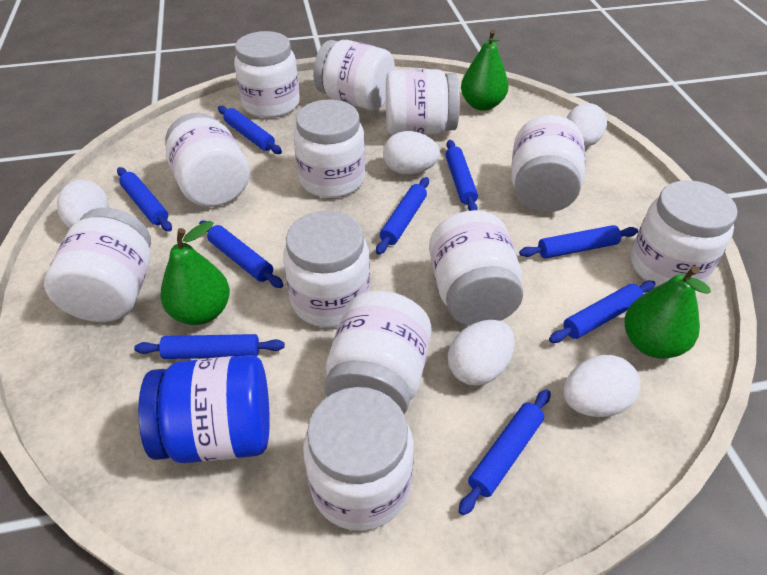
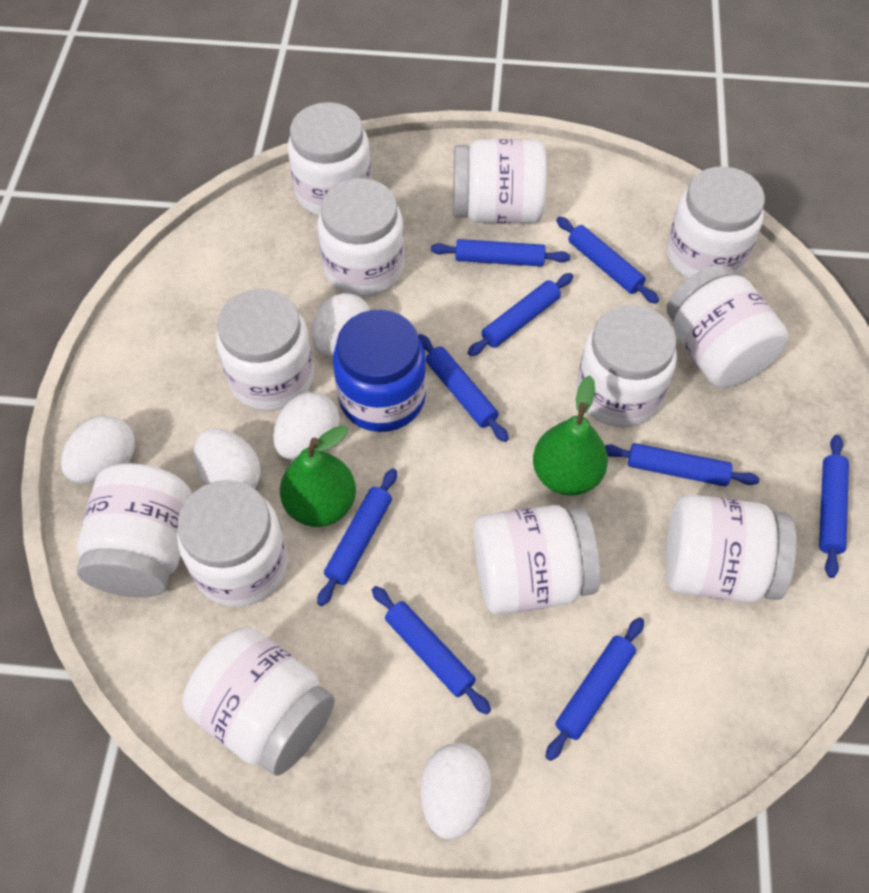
green pear: [160,221,230,325] [461,29,509,111] [625,266,711,359] = 3 -> [280,425,356,527] [533,375,608,496] = 2

